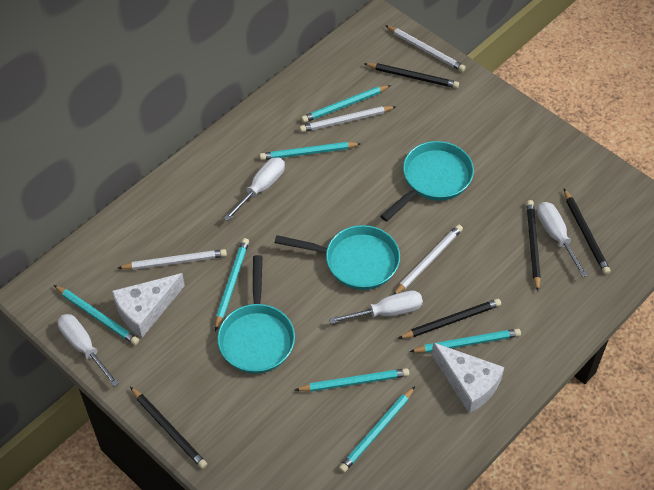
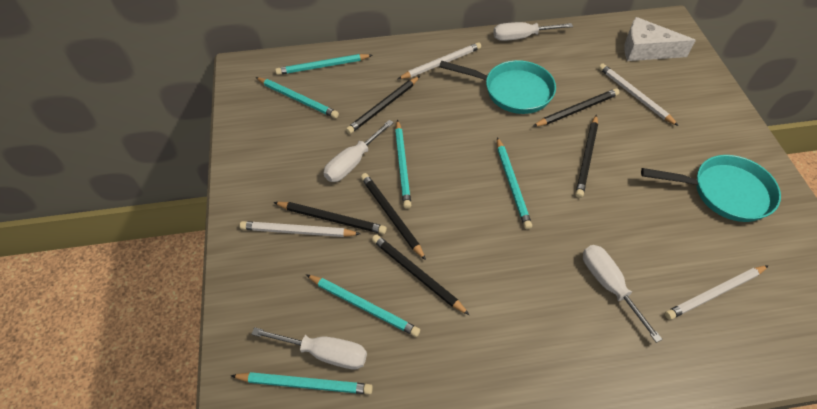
black pencil: [130,387,207,469] [363,63,459,88] [398,299,501,339] [526,200,541,291] [564,189,610,275] = 5 -> [273,202,387,234] [346,76,420,134] [361,173,426,260] [372,234,469,315] [533,88,619,127] [575,115,598,198] = 6
turquoise pan: [217,255,295,374] [275,225,400,290] [380,141,474,222] = 3 -> [439,60,556,114] [641,155,781,222] = 2
turquoise pencil: [54,285,139,345] [215,238,249,331] [260,142,361,160] [295,368,409,392] [301,85,391,123] [339,386,415,473] [410,329,521,353] = 7 -> [231,372,373,394] [255,77,339,118] [275,54,372,75] [306,274,420,337] [395,120,412,209] [497,137,532,229] = 6
white cheese: [112,273,185,338] [432,342,505,414] = 2 -> [624,17,696,61] = 1

